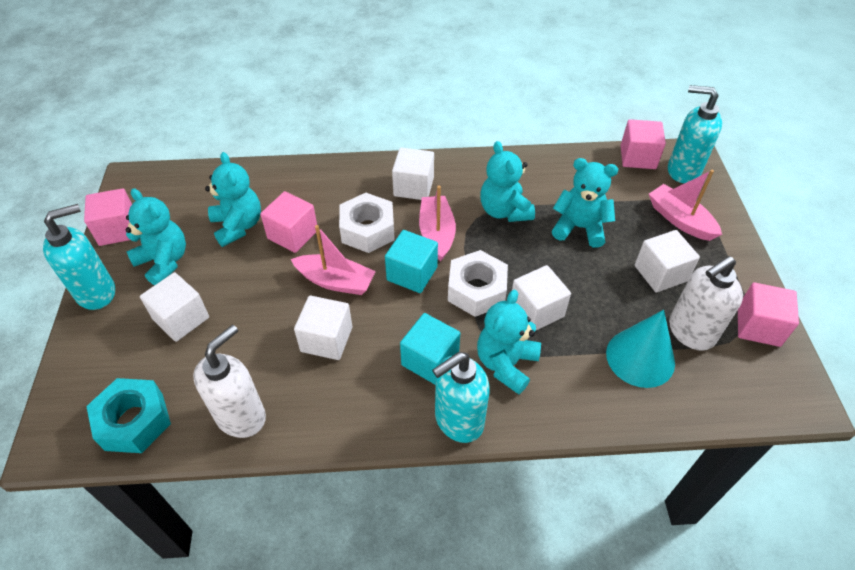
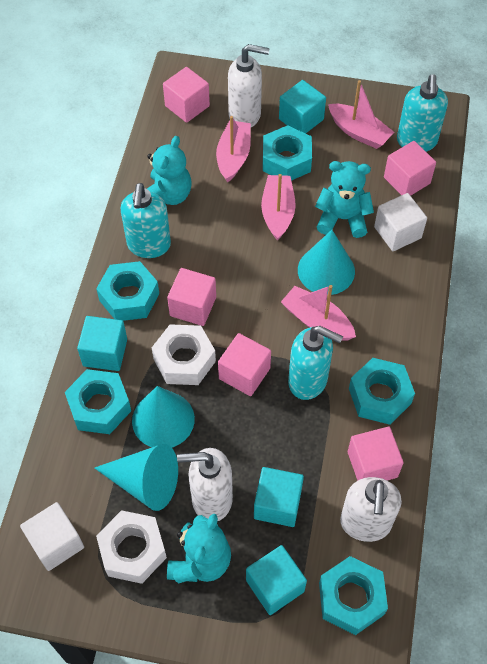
pink boat: [291,225,376,295] [419,185,456,261] [649,170,722,241] = 3 -> [216,116,251,183] [261,174,296,240] [281,285,356,341] [328,80,394,149] = 4
pink cube: [84,188,132,246] [260,191,317,253] [621,119,666,169] [738,282,799,347] = 4 -> [163,67,210,123] [167,268,216,326] [218,333,271,396] [348,427,404,481] [384,141,436,196] = 5
turquoise cone: [606,310,675,388] = 1 -> [95,444,178,511] [132,386,195,447] [298,230,355,295] = 3
turquoise cube: [385,230,438,293] [400,313,460,384] = 2 -> [77,316,127,371] [246,545,307,615] [254,467,304,527] [279,80,326,134] = 4
turquoise nut: [86,378,171,453] = 1 -> [65,369,131,434] [96,261,159,321] [263,125,312,181] [319,556,388,635] [349,358,415,425] = 5
turquoise teddy bear: [126,188,186,285] [205,152,261,247] [477,290,541,394] [480,141,535,222] [552,158,618,248] = 5 -> [147,136,192,205] [167,514,231,583] [315,161,374,238] = 3
white cube: [140,272,209,342] [294,295,352,360] [392,148,434,200] [512,265,571,330] [635,230,700,293] = 5 -> [20,502,84,571] [374,193,427,251] = 2
white soap dispenser: [193,325,266,438] [669,256,743,351] = 2 -> [177,448,233,521] [228,44,270,127] [340,477,402,542] = 3

